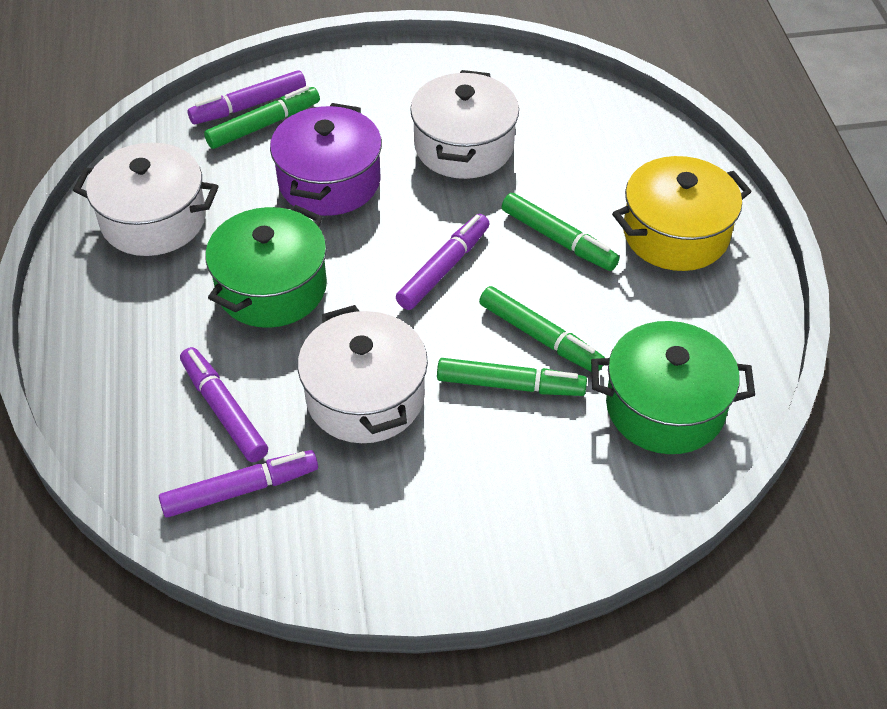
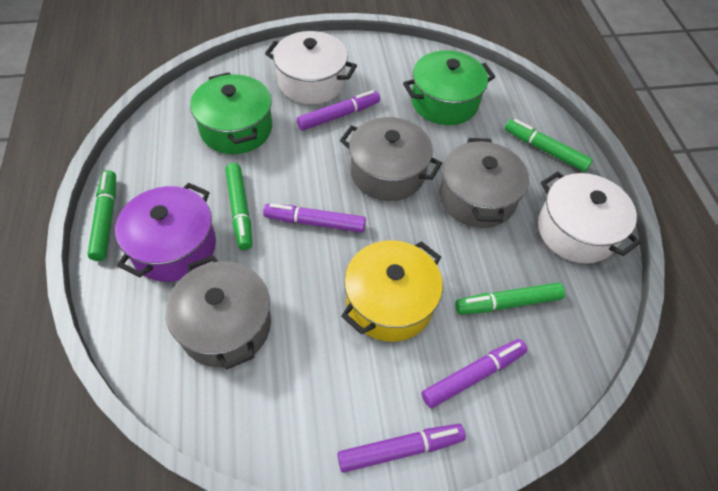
grey pot: none = 0 -> [166,255,271,370] [340,117,442,201] [440,138,529,228] = 3
white pot: [73,143,219,256] [298,305,428,443] [410,70,519,179] = 3 -> [265,31,357,104] [538,171,641,263] = 2

